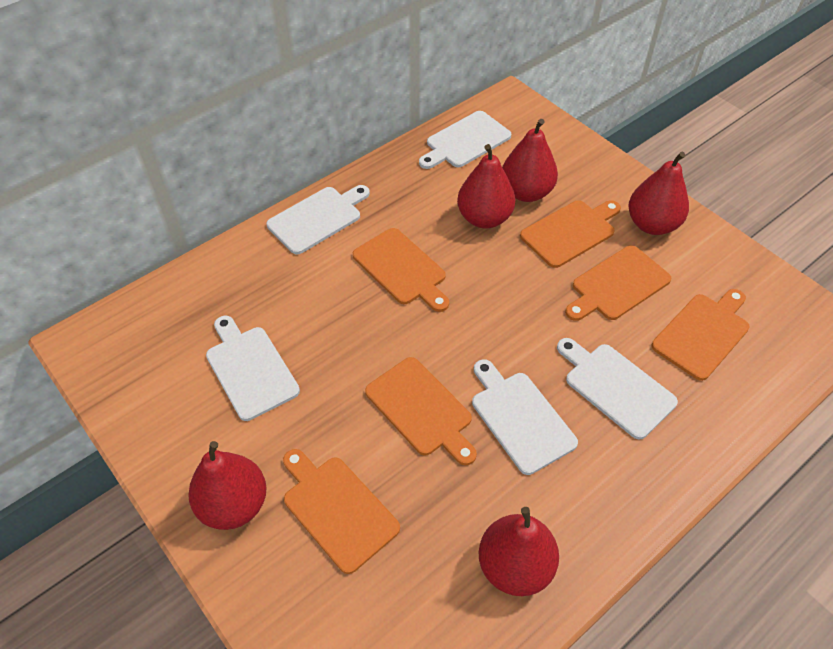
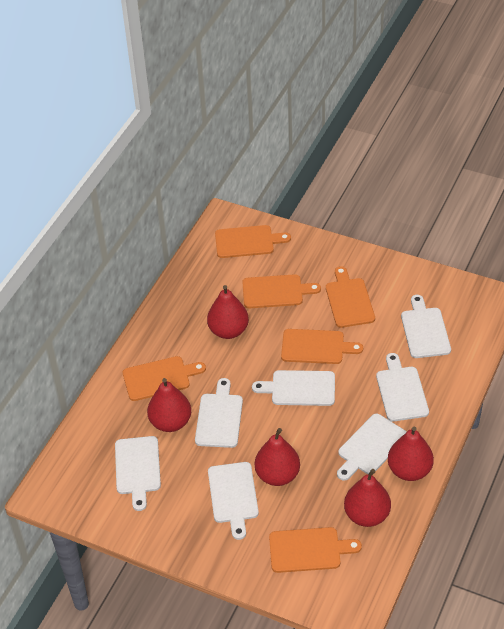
white cutting board: [206,316,300,421] [267,185,370,255] [419,111,511,169] [472,359,578,475] [557,338,678,440] = 5 -> [115,436,161,511] [195,378,243,448] [208,462,259,540] [252,370,335,406] [337,414,407,481] [376,353,429,422] [401,295,451,358] = 7

